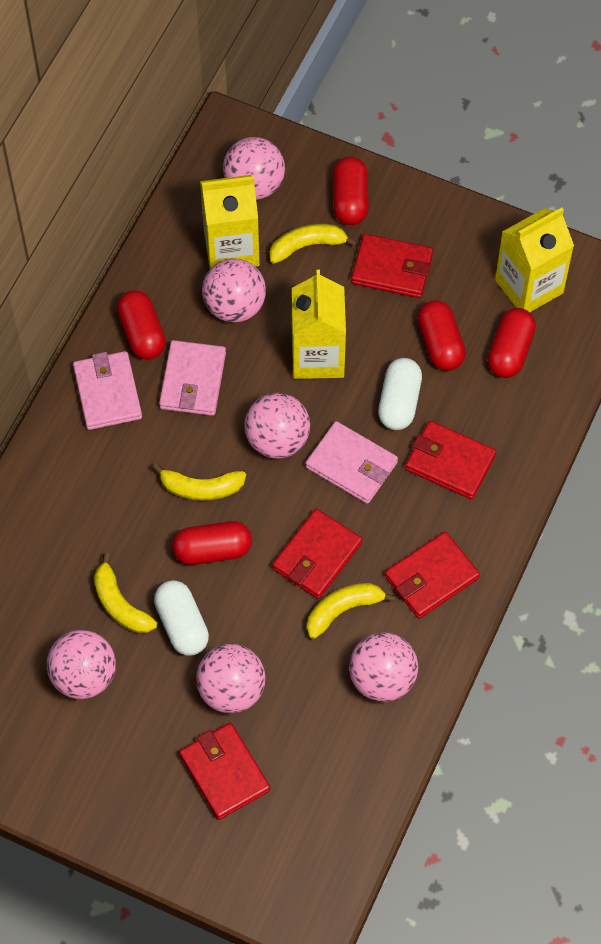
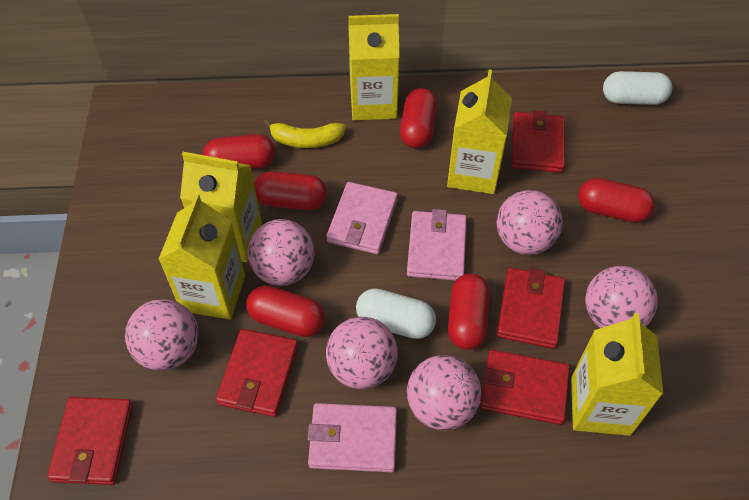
red capsule: [117,290,166,360] [172,521,252,565] [333,157,369,225] [417,300,466,371] [488,308,536,378] = 5 -> [203,134,275,169] [246,285,325,337] [254,171,327,210] [400,88,437,148] [448,273,490,350] [578,178,655,223] = 6
yellow banana: [94,553,157,633] [152,463,246,501] [270,224,357,264] [307,583,396,639] = 4 -> [263,119,346,148] = 1
yellow carton: [200,175,260,269] [291,270,346,379] [495,208,574,312] = 3 -> [158,194,245,320] [180,152,262,262] [348,14,400,121] [447,69,512,194] [571,313,663,436] = 5

